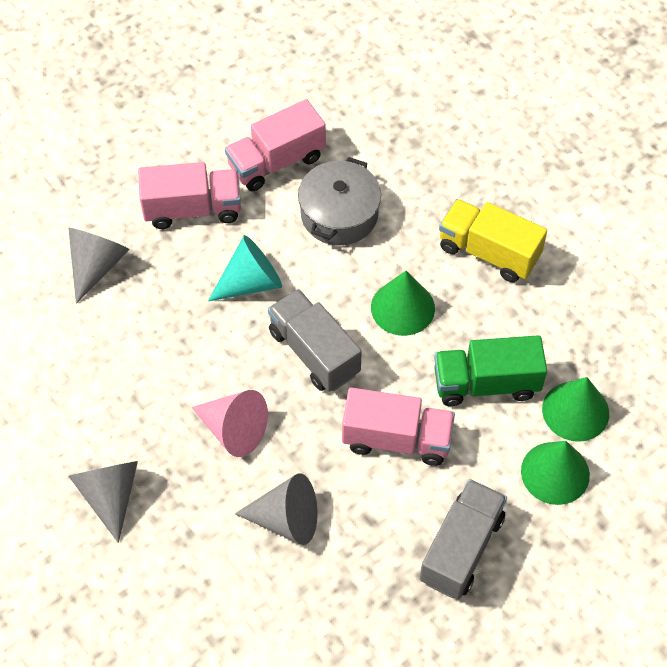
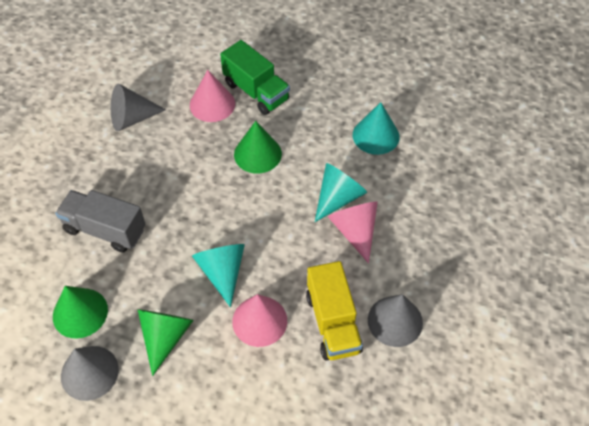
grey pot: [298,157,381,245] = 1 -> none = 0
grey truck: [268,289,362,392] [420,479,507,599] = 2 -> [55,190,145,253] = 1
pink cone: [191,390,268,457] = 1 -> [190,70,235,122] [232,294,287,347] [328,202,378,263] = 3
pink truck: [138,162,241,229] [225,99,326,191] [342,387,455,466] = 3 -> none = 0
turquoise cone: [208,235,282,301] = 1 -> [192,244,245,307] [315,163,367,222] [353,102,400,155] = 3

